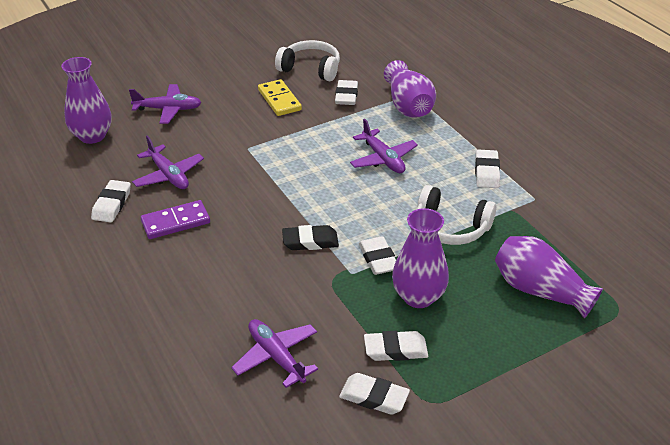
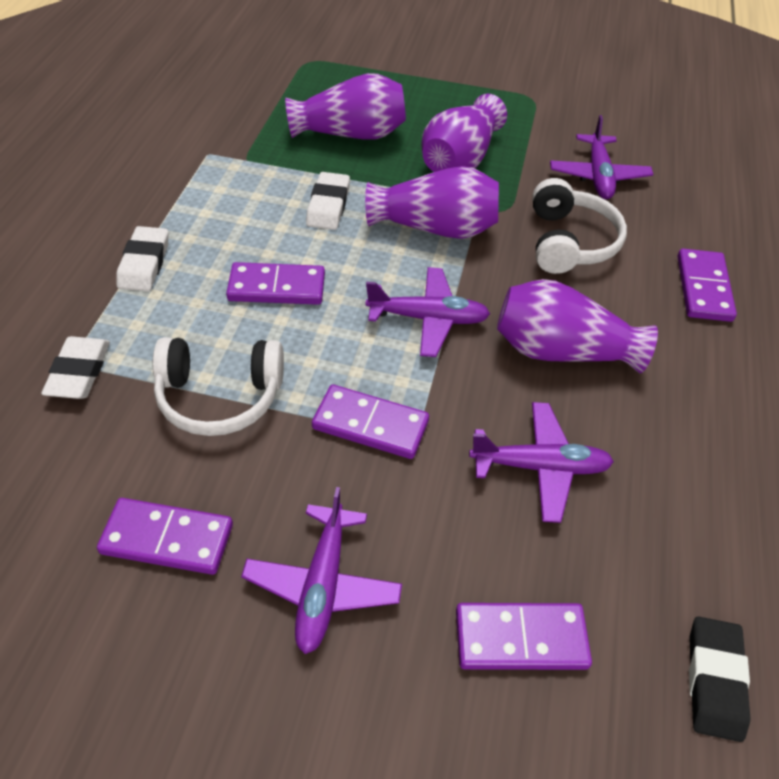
purple domino: [141,200,210,239] = 1 -> [97,498,233,575] [226,262,325,305] [312,384,429,459] [456,603,592,670] [677,249,737,322] = 5
white eraser: [91,180,131,222] [335,80,358,105] [339,373,410,415] [359,236,396,275] [364,331,428,361] [475,149,500,188] = 6 -> [41,336,110,399] [117,226,168,291] [306,172,350,230] = 3
yellow domino: [258,79,302,116] = 1 -> none = 0

